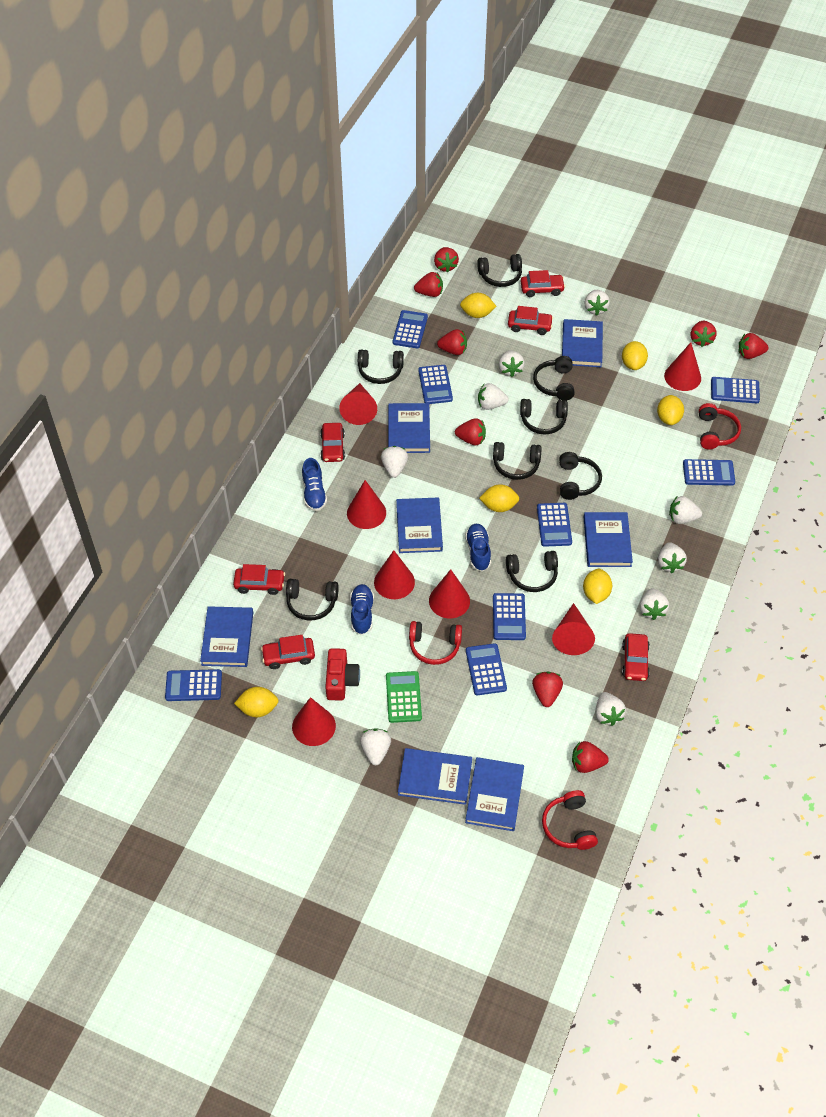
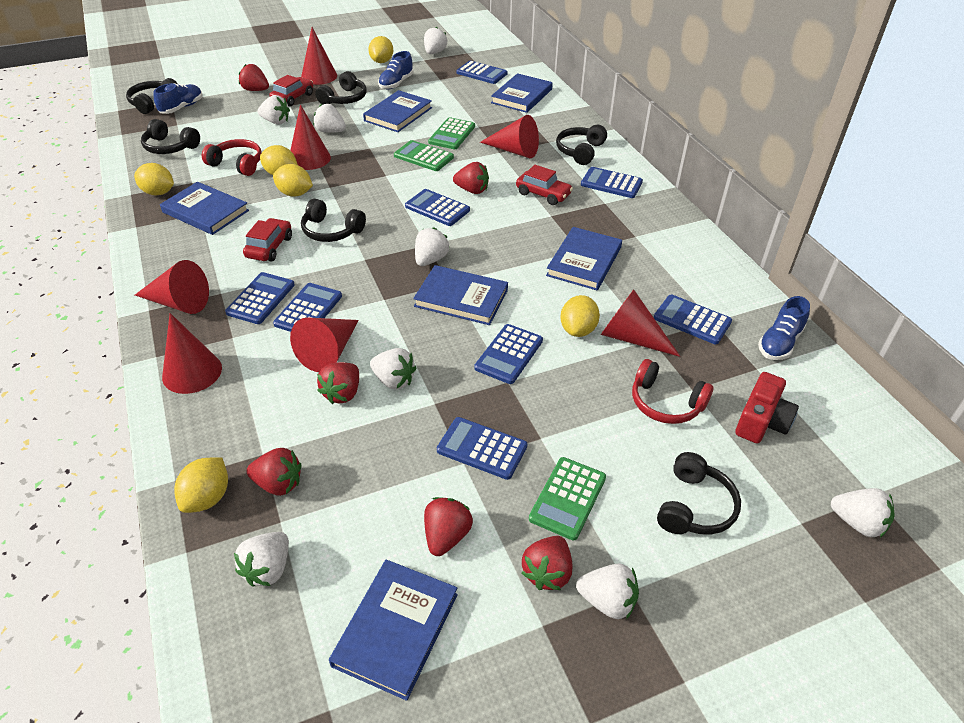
black headphones: [286,579,339,621] [358,350,404,384] [477,254,522,287] [493,442,542,480] [506,551,558,592] [520,399,568,434] [533,356,575,400] [559,452,602,500] = 8 -> [126,78,178,114] [141,119,200,154] [301,199,366,242] [315,71,366,105] [556,125,607,165] [657,452,741,535] = 6
blue book: [200,606,253,667] [388,403,430,453] [396,497,443,553] [398,748,472,805] [465,757,524,831] [562,319,603,367] [584,512,633,567] = 7 -> [160,182,249,235] [329,560,458,701] [363,90,432,132] [413,265,508,325] [491,73,553,113] [546,227,622,291] = 6
green calculator: [386,671,422,723] = 1 -> [394,140,454,171] [428,117,475,149] [529,457,606,541] = 3
red car: [233,564,285,595] [261,635,315,669] [320,423,345,462] [508,306,553,335] [521,270,565,297] [622,633,650,681] = 6 -> [243,218,292,261] [269,75,313,107] [516,165,573,205] = 3
red headphones: [409,621,462,665] [542,790,598,850] [699,403,741,449] = 3 -> [202,139,262,176] [632,359,714,424] = 2
red strawberry: [414,272,443,297] [434,247,459,273] [437,329,467,355] [455,418,486,445] [532,672,563,707] [572,741,609,773] [691,321,717,347] [738,333,769,359] = 8 -> [239,64,269,91] [246,448,301,496] [317,362,359,404] [424,497,473,556] [453,162,489,194] [522,536,572,590] = 6
white strawberry: [360,728,391,765] [381,446,408,478] [478,383,509,410] [499,350,525,377] [584,290,610,316] [595,692,626,726] [640,588,669,620] [658,542,687,573] [669,496,702,524] = 9 -> [234,532,289,587] [258,95,290,124] [313,104,346,133] [370,348,417,389] [415,227,450,266] [424,27,447,54] [576,564,639,619] [831,488,895,538] = 8

